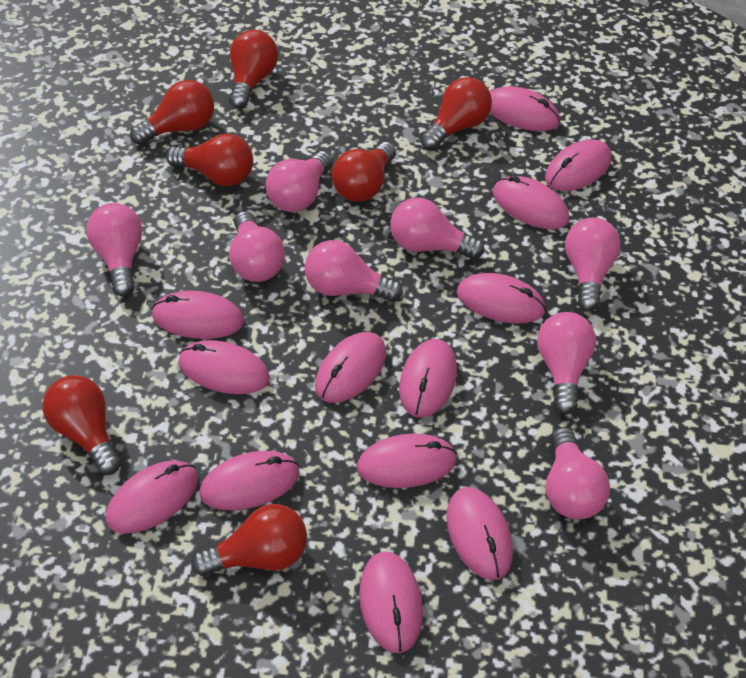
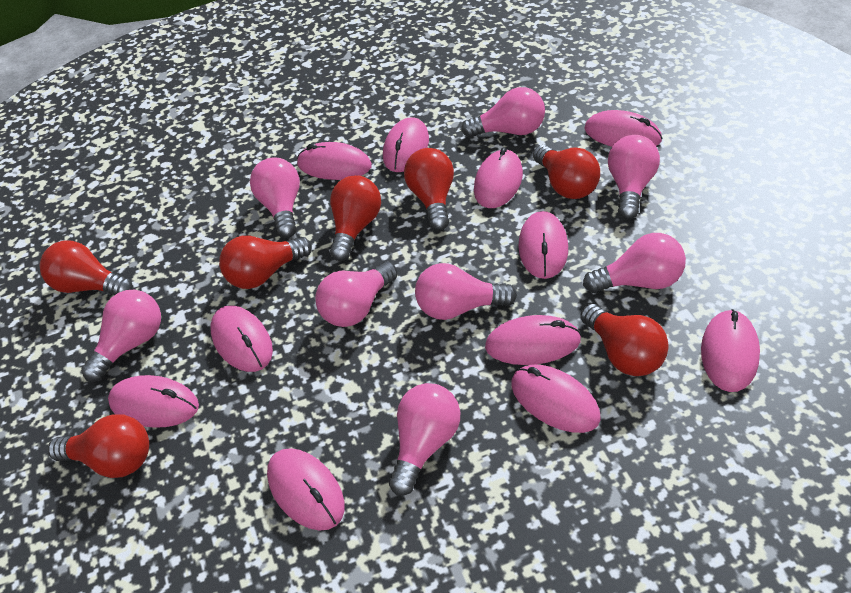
pink mouse: [106,461,198,534] [152,291,244,339] [178,340,270,394] [200,451,300,510] [315,332,386,403] [357,433,457,488] [359,551,423,653] [399,339,457,418] [446,487,513,580] [457,273,546,324] [490,86,560,131] [493,175,569,229] [545,139,611,191] = 13 -> [108,375,199,428] [210,305,273,372] [267,448,345,531] [297,142,372,180] [383,117,429,172] [474,147,523,208] [485,315,581,365] [511,365,601,433] [518,211,568,279] [584,110,662,147] [701,309,760,392] = 11

